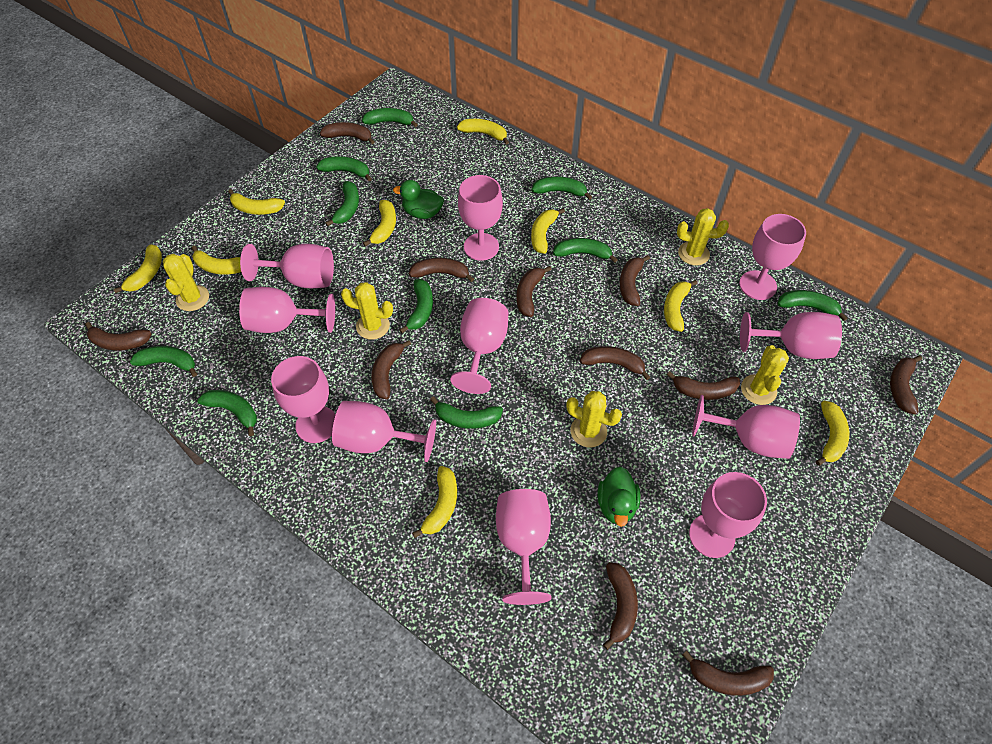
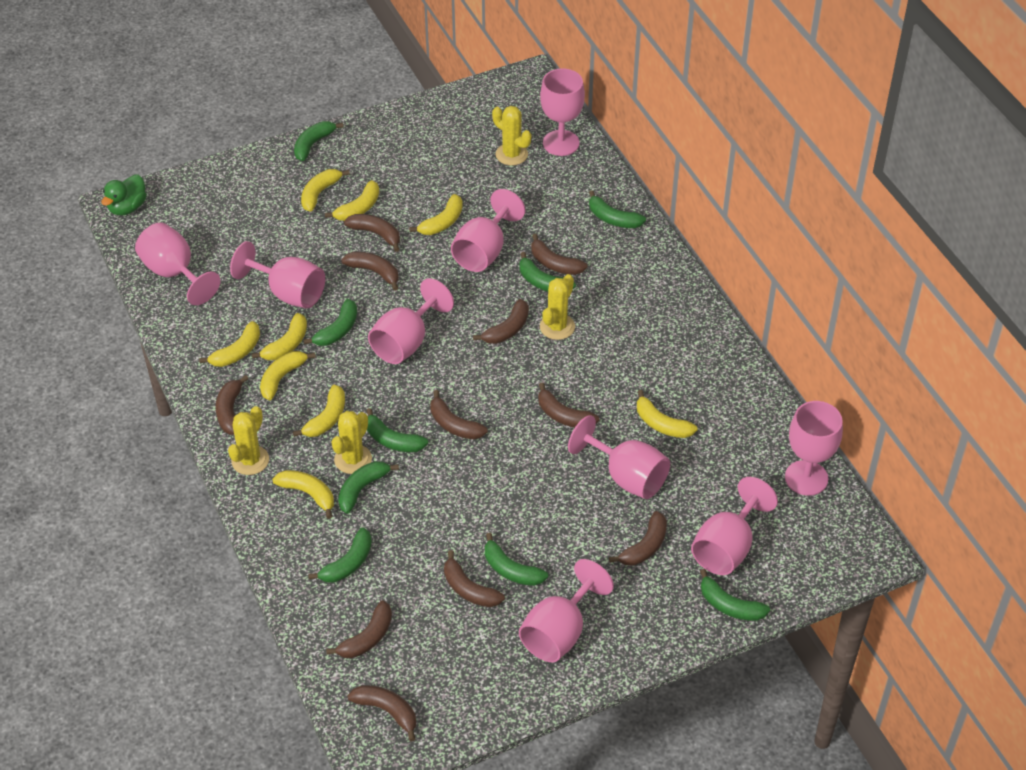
green banana: [130,346,197,377] [197,390,257,436] [316,156,372,181] [325,181,359,226] [362,108,418,127] [399,279,433,333] [430,396,503,429] [532,177,592,200] [553,238,618,263] [778,290,848,321] = 10 -> [294,121,343,161] [303,299,357,346] [308,527,372,583] [338,461,399,514] [366,408,428,452] [485,533,548,586] [519,252,576,292] [589,190,646,228] [700,569,770,621] = 9
green duck: [393,180,444,219] [597,467,640,527] = 2 -> [102,175,147,215] = 1
pink goblet: [239,287,335,333] [240,244,334,289] [271,356,335,443] [332,401,436,462] [450,298,508,394] [458,175,503,261] [496,489,551,605] [689,472,767,558] [692,395,800,459] [739,214,806,300] [740,312,842,359] = 11 -> [135,222,221,305] [230,241,325,309] [368,278,454,364] [451,189,525,272] [519,559,614,662] [540,68,585,156] [568,415,670,499] [691,477,778,575] [785,401,843,496] = 9
yellow cactus: [163,254,209,311] [341,282,393,340] [566,391,622,448] [677,208,729,265] [741,345,789,405] = 5 -> [228,406,269,475] [332,411,372,474] [492,106,531,165] [540,274,575,340] = 4

